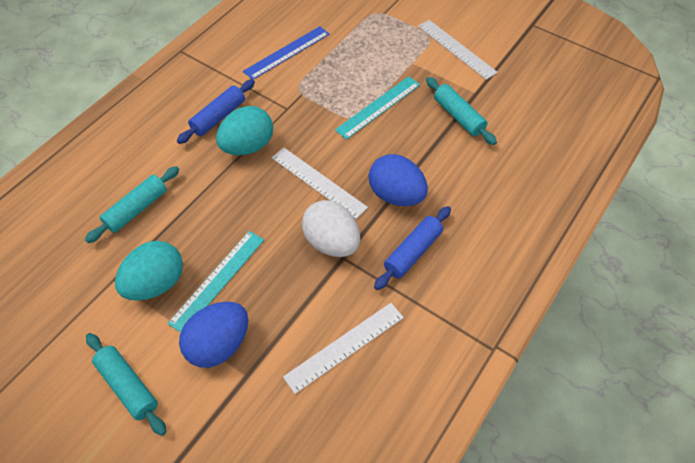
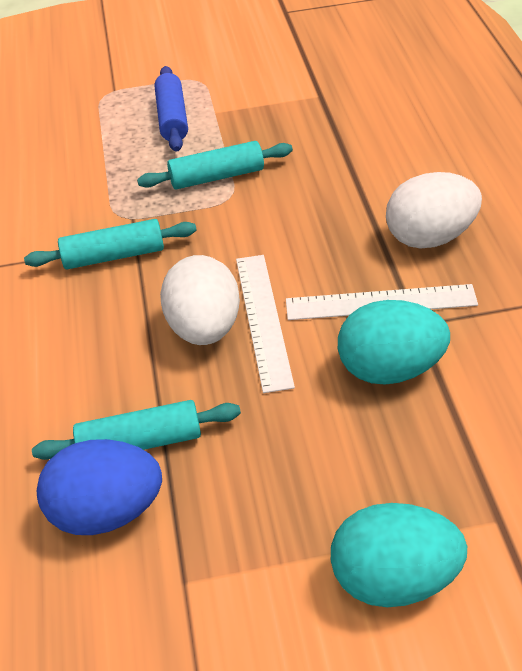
blue egg: [179,302,248,368] [368,154,428,206] = 2 -> [37,439,162,535] = 1
blue rolling pin: [177,79,255,144] [374,206,451,290] = 2 -> [155,66,188,152] = 1
blue ruler: [243,26,329,80] = 1 -> none = 0
turquoise ruler: [167,231,264,333] [335,76,420,140] = 2 -> none = 0
white egg: [302,200,360,257] = 1 -> [160,255,240,345] [386,172,482,248] = 2
white ruler: [272,148,368,219] [283,303,404,394] [418,20,498,80] = 3 -> [236,255,295,393] [286,284,478,320] = 2

